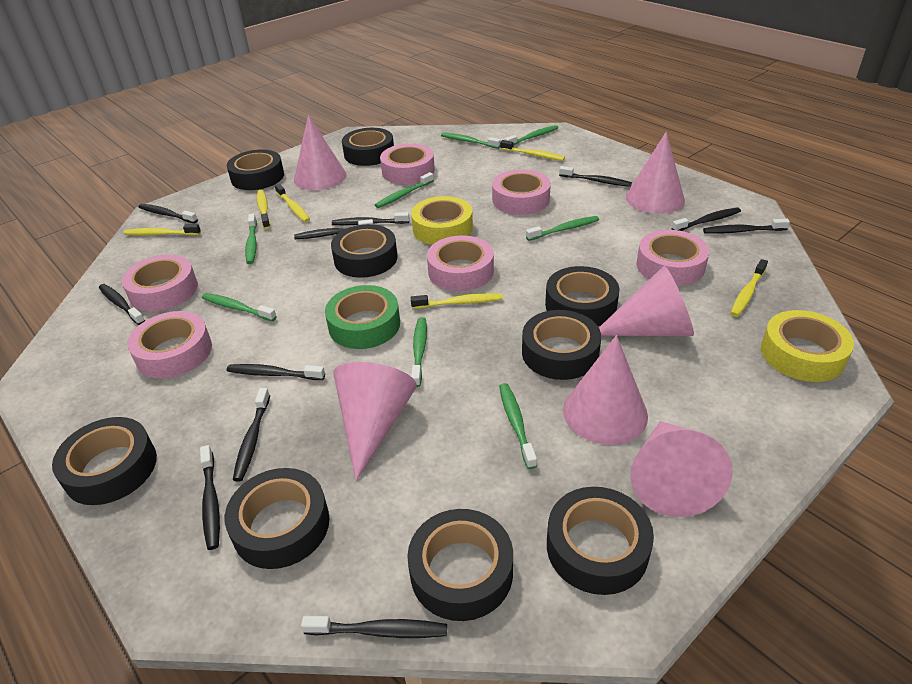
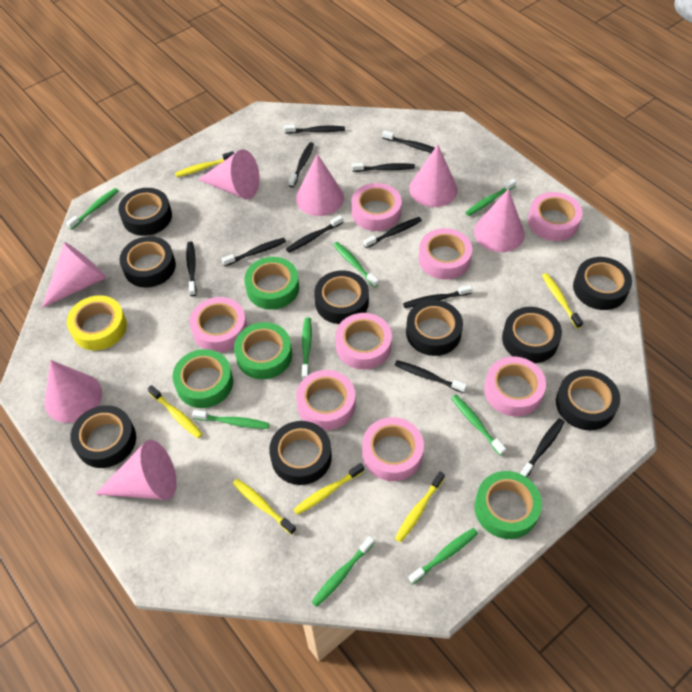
green tape: [325,285,400,349] = 1 -> [173,349,233,408] [234,322,292,379] [244,257,299,310] [475,471,542,539] = 4
pink cone: [294,115,346,190] [333,362,417,481] [563,335,648,445] [599,266,694,336] [626,132,685,214] [630,421,733,517] = 6 -> [42,242,106,308] [44,360,102,423] [95,440,177,500] [198,149,260,199] [296,154,344,216] [409,145,458,207] [474,189,525,252] = 7
pink tape: [122,254,198,311] [127,311,212,378] [380,143,435,184] [427,236,494,291] [492,169,551,215] [637,230,709,286] = 6 -> [189,297,247,352] [296,370,356,430] [335,313,392,370] [351,183,402,231] [362,417,424,481] [419,228,472,279] [484,357,546,416] [528,192,582,241] = 8
yellow tape: [411,196,473,245] [761,310,854,382] = 2 -> [67,295,127,351] = 1

